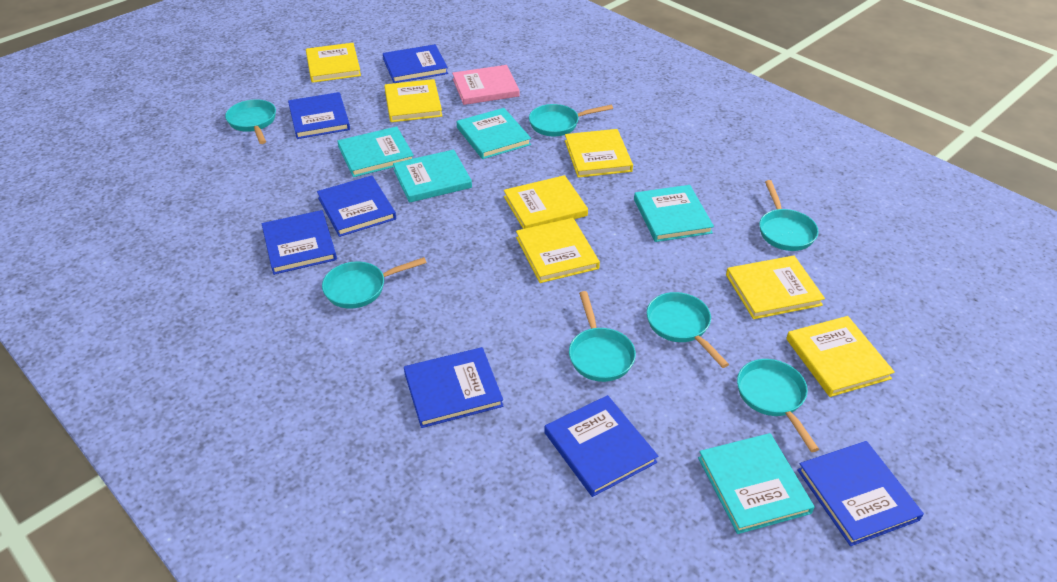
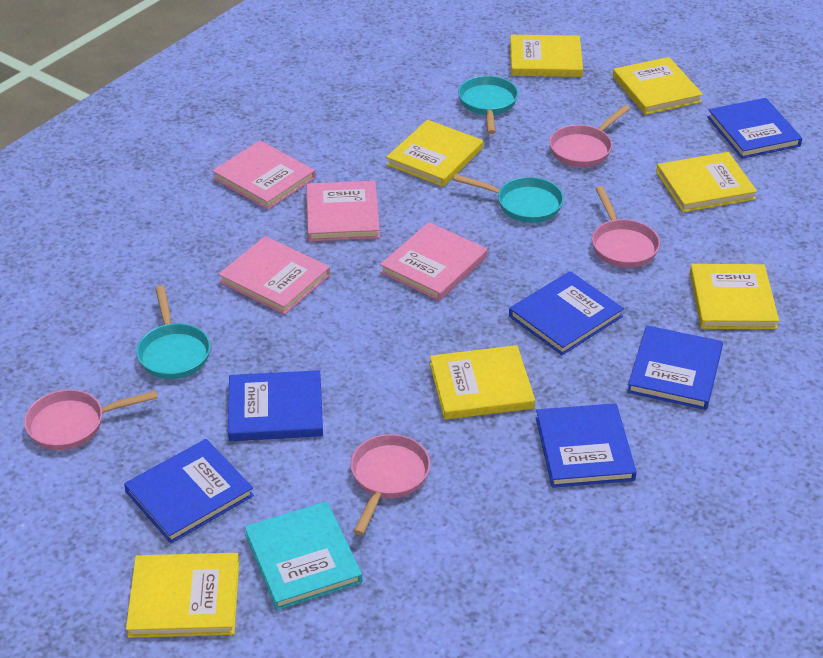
blue book: [262,210,337,275] [288,92,350,139] [317,175,396,237] [383,44,448,83] [404,347,504,428] [544,395,658,497] [797,441,924,546] = 7 -> [124,439,254,544] [228,370,323,441] [509,271,624,355] [536,403,637,488] [627,325,723,410] [707,98,802,159] = 6
pink book: [452,65,519,105] = 1 -> [212,141,315,210] [218,236,330,315] [306,181,380,241] [380,222,487,301] = 4
pink pan: none = 0 -> [24,390,158,450] [351,434,430,535] [549,105,630,167] [592,186,660,268] = 4
turquoise book: [338,126,414,177] [393,150,472,203] [457,108,531,159] [634,185,714,242] [698,433,815,534] = 5 -> [244,501,362,610] = 1
turquoise pan: [225,99,276,144] [322,257,427,309] [529,104,613,136] [569,291,636,382] [647,292,729,368] [737,359,819,452] [759,180,819,251] = 7 -> [136,286,211,379] [453,174,564,223] [458,76,518,134] = 3

